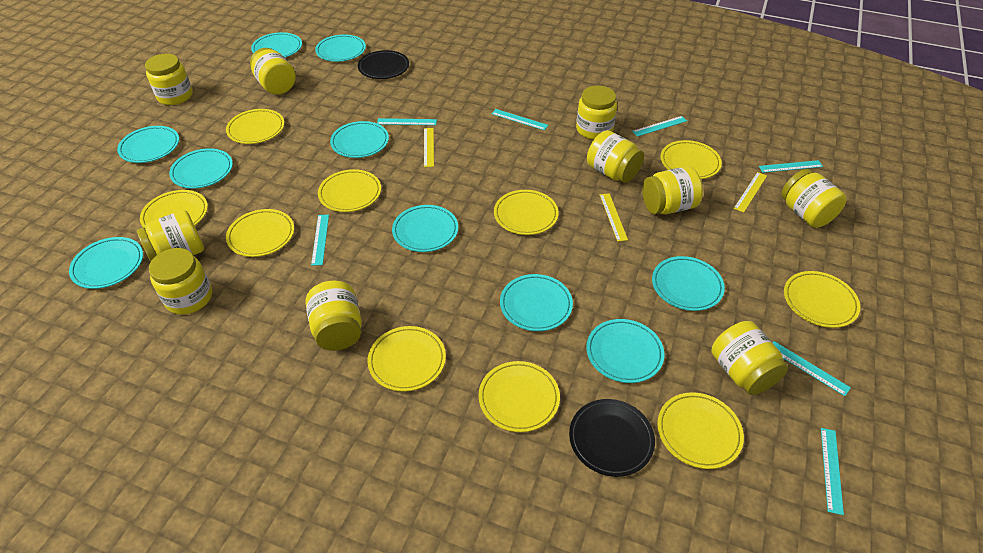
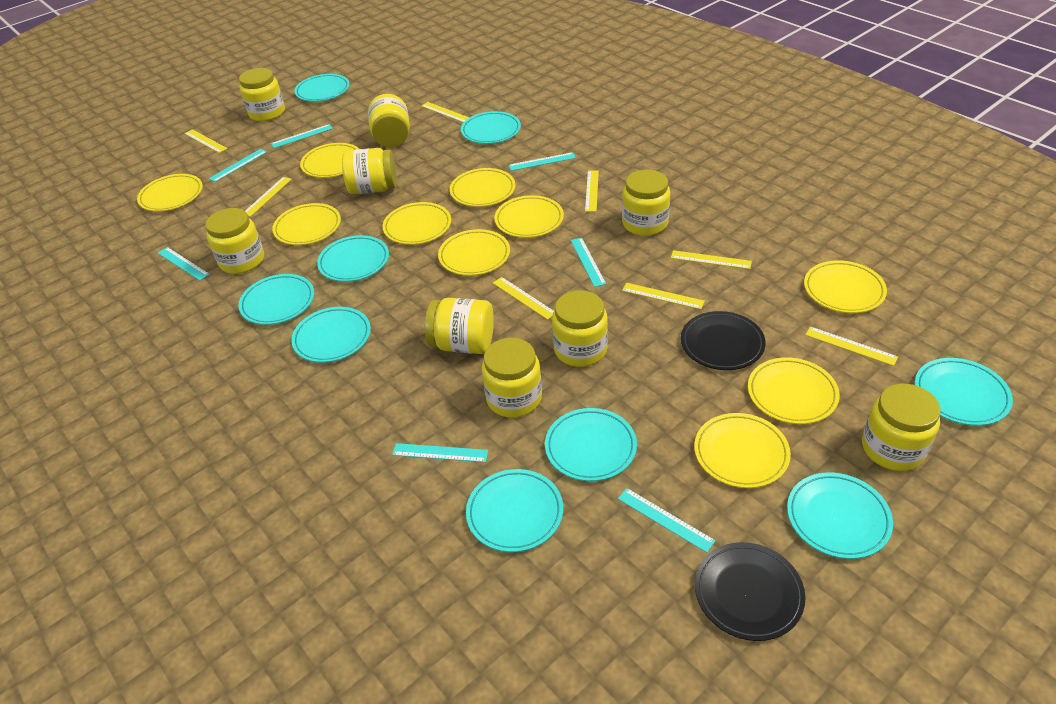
turquoise plate: [69,237,143,289] [117,126,179,163] [169,148,233,188] [251,32,302,58] [315,34,366,62] [330,121,389,158] [392,205,458,252] [500,274,573,331] [586,319,664,383] [652,256,725,311] = 10 -> [239,274,314,325] [291,307,371,363] [294,74,350,102] [317,235,389,282] [461,111,521,144] [466,469,563,552] [545,408,637,481] [787,472,893,559] [915,358,1013,426] = 9
yellow jar: [137,210,204,262] [145,54,193,105] [149,248,212,315] [250,48,296,95] [305,281,362,351] [576,85,617,140] [587,130,644,183] [642,166,703,214] [711,321,788,395] [781,169,847,228] = 10 -> [205,208,264,274] [239,68,285,121] [342,148,397,194] [368,94,410,148] [425,298,494,354] [482,338,542,418] [552,290,608,367] [622,170,670,236] [862,384,941,471] = 9
yellow ruler: [424,128,434,167] [600,193,628,242] [734,172,767,213] = 3 -> [185,129,227,153] [245,177,292,217] [422,102,469,123] [493,277,554,320] [585,170,599,212] [622,283,705,309] [671,250,752,269] [805,326,898,366] = 8

